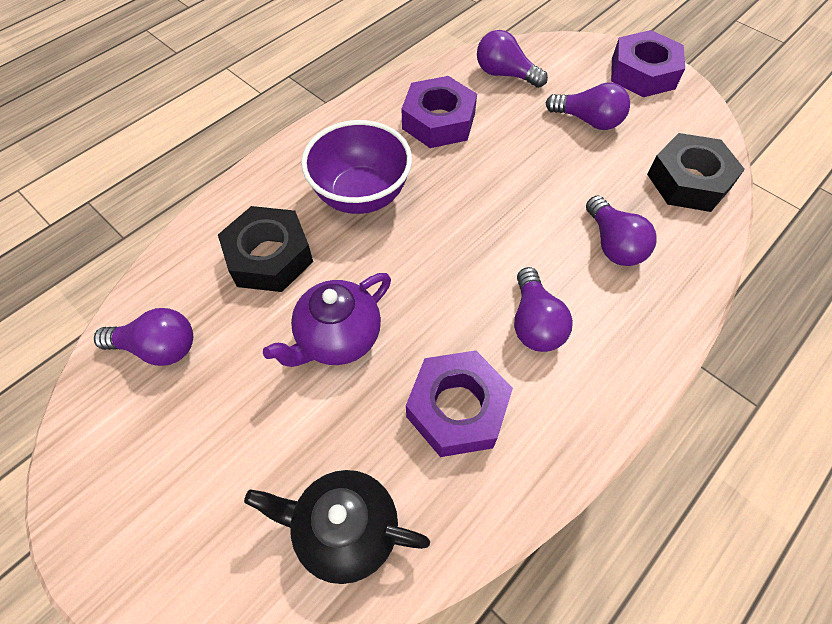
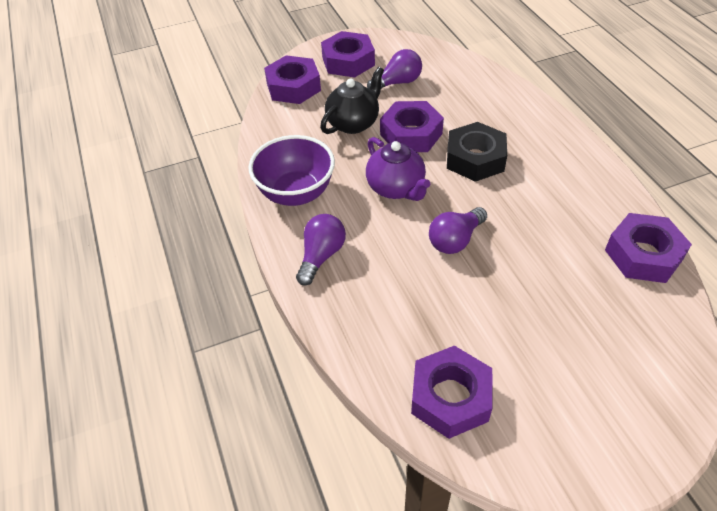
black nut: [218,206,313,292] [647,133,745,212] = 2 -> [447,122,507,182] = 1
purple light bulb: [94,308,193,366] [477,30,548,88] [514,267,573,352] [546,82,630,130] [586,195,657,266] = 5 -> [296,214,346,285] [367,49,422,89] [429,207,487,254] = 3
purple nut: [402,76,477,148] [406,350,513,457] [611,30,685,97] = 3 -> [264,55,321,104] [321,31,375,77] [380,101,444,152] [411,346,492,439] [605,213,692,283] = 5

